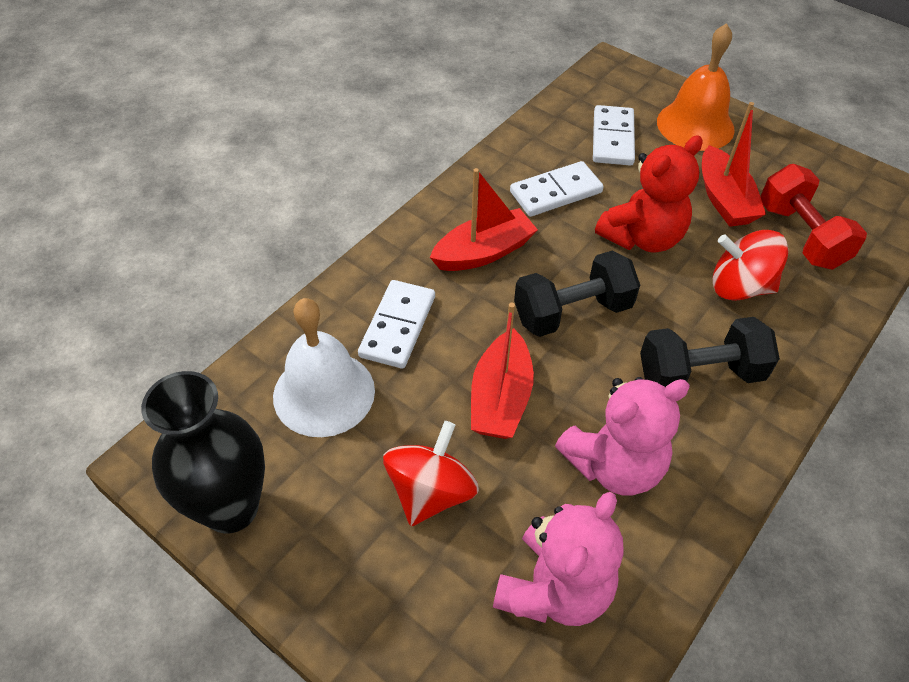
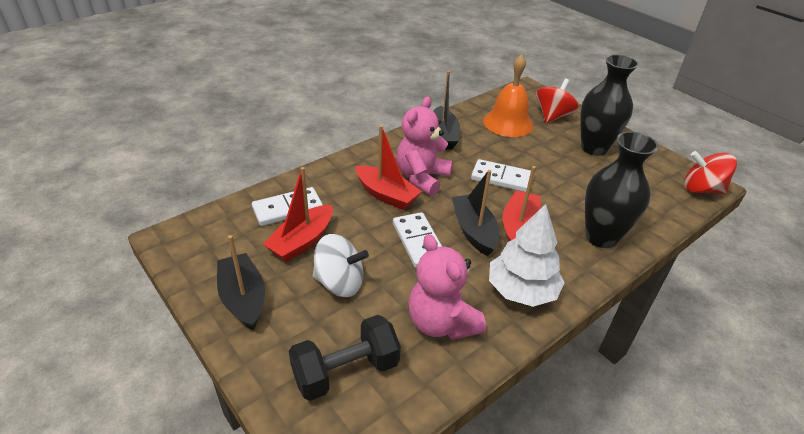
black boat: none = 0 -> [217,235,265,330] [433,70,460,150] [452,170,499,256] = 3
black dumbbell: [514,251,640,337] [640,317,780,387] = 2 -> [289,315,401,401] = 1
black vase: [141,371,265,533] = 1 -> [580,54,639,156] [585,131,659,248] = 2
red dumbbell: [760,164,867,270] = 1 -> none = 0
red teddy bear: [595,136,703,253] = 1 -> none = 0
white bell: [273,298,375,437] = 1 -> none = 0
white spinning top: none = 0 -> [312,234,369,297] = 1
white tree: none = 0 -> [489,204,565,307] = 1

